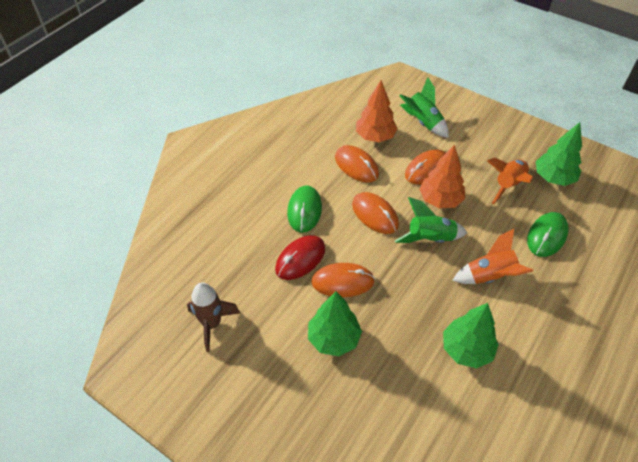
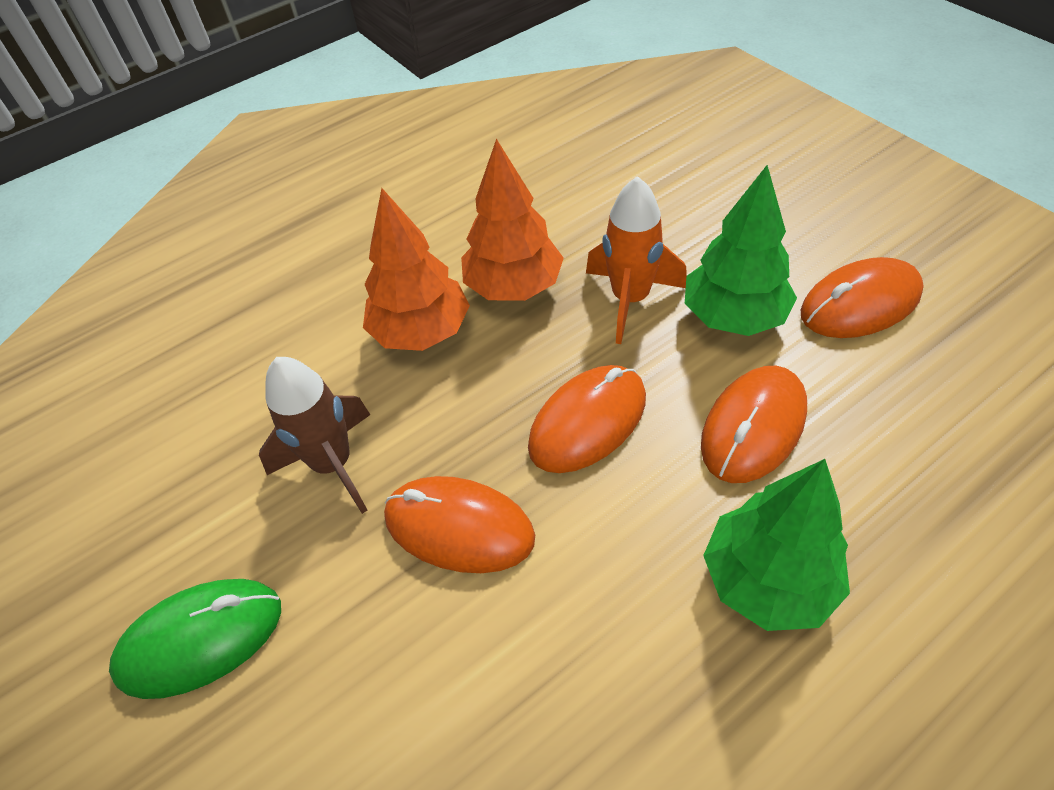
green mouse: [287,185,322,233] [527,212,569,257] = 2 -> [109,579,281,699] = 1
green rocket: [395,197,467,243] [399,77,448,138] = 2 -> none = 0
green tree: [308,291,362,356] [443,303,499,368] [536,122,582,186] = 3 -> [685,165,797,336] [703,459,850,631] = 2
orange rocket: [453,229,533,284] [487,158,533,205] = 2 -> [586,176,687,344] = 1
red mouse: [275,235,325,280] = 1 -> none = 0

